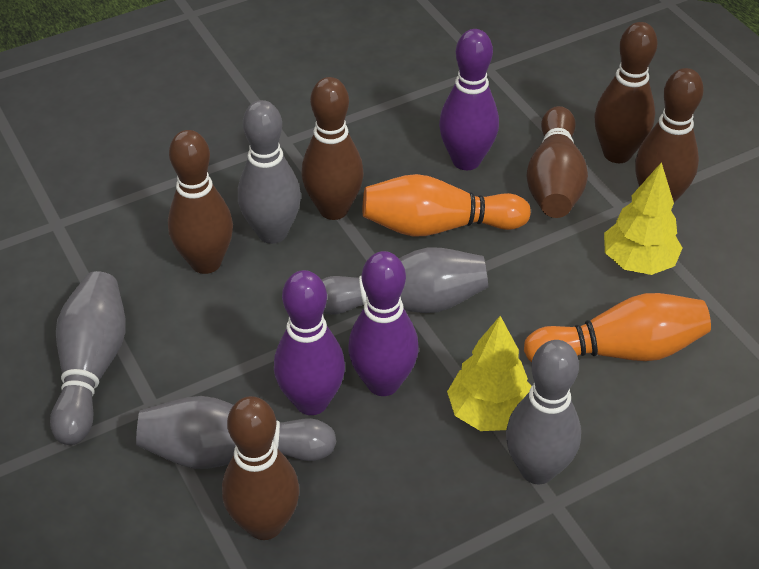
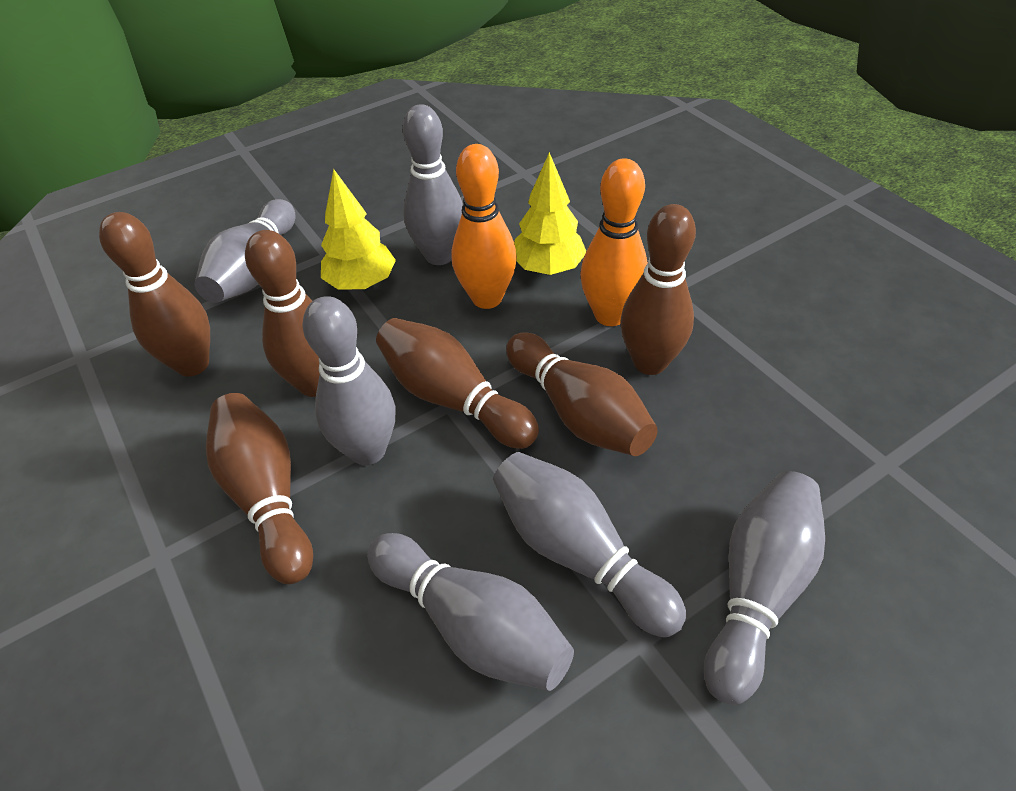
grey bowling pin: [50,271,126,445] [136,396,337,469] [238,100,301,244] [322,248,488,315] [506,340,581,484] = 5 -> [195,199,295,303] [302,296,395,465] [367,533,574,691] [403,104,463,265] [493,452,687,637] [704,471,825,705] = 6
purple bowling pin: [274,270,345,415] [348,251,419,396] [439,29,499,170] = 3 -> none = 0

